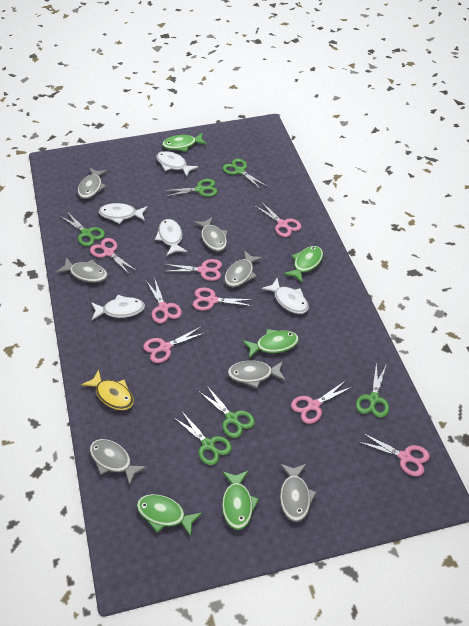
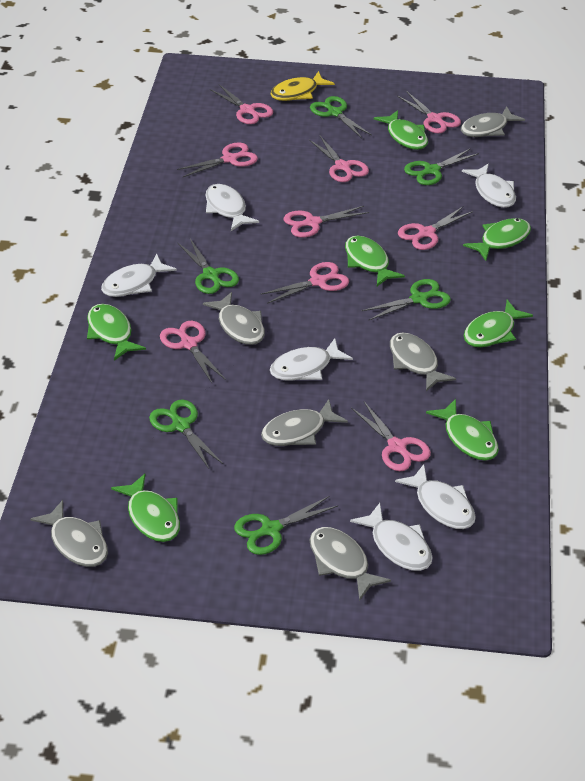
green fish: [136,494,202,537] [162,133,207,152] [222,470,259,530] [242,329,299,359] [284,246,323,283] = 5 -> [87,304,146,360] [111,474,180,542] [345,236,405,286] [374,110,428,150] [426,399,499,461] [463,218,531,261] [463,300,533,347] = 7
grey fish: [56,257,108,283] [78,168,108,199] [90,439,147,485] [194,217,228,252] [224,250,263,287] [227,360,286,388] [280,464,317,522] = 7 -> [30,500,108,567] [203,292,265,345] [261,399,348,446] [309,527,391,601] [390,333,456,392] [461,106,525,137] = 6
pink scissors: [90,238,137,274] [143,327,205,363] [146,277,182,323] [163,259,222,281] [193,288,254,311] [255,203,301,237] [291,381,352,424] [359,433,430,476] = 8 -> [160,321,226,383] [177,142,258,177] [209,84,273,124] [261,262,349,304] [284,206,369,238] [309,136,369,182] [351,402,431,471] [397,91,461,133] [398,207,473,250] = 9
white fish: [91,295,145,320] [99,203,148,224] [155,219,187,256] [156,151,199,177] [261,278,309,314] = 5 -> [101,254,177,297] [205,184,259,231] [270,338,353,381] [350,503,433,571] [395,464,476,529] [462,164,516,208] = 6

